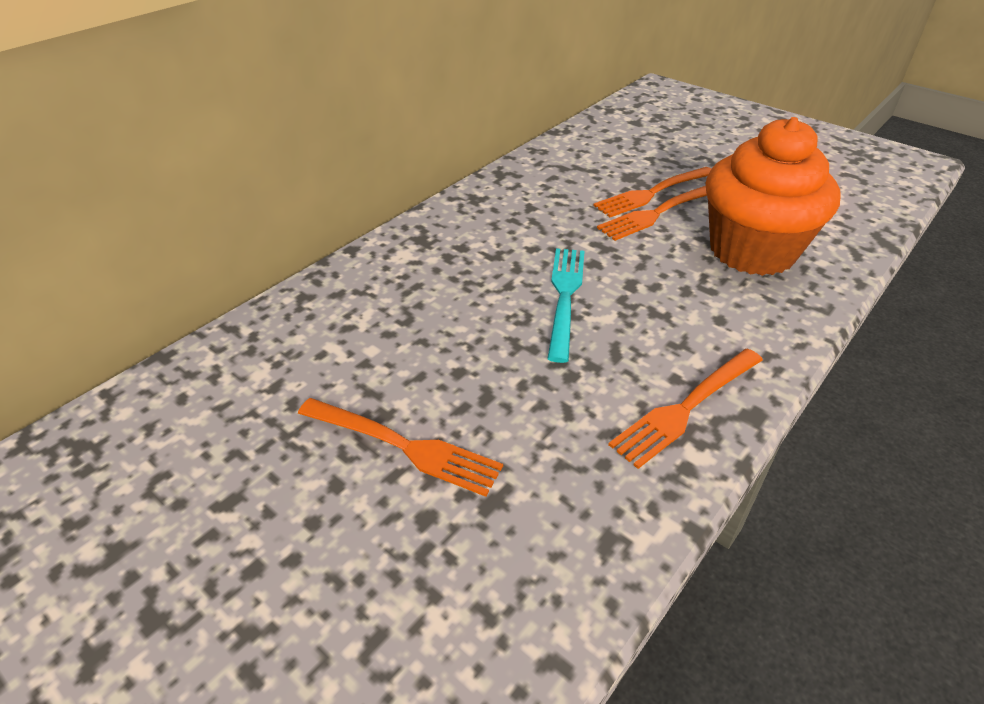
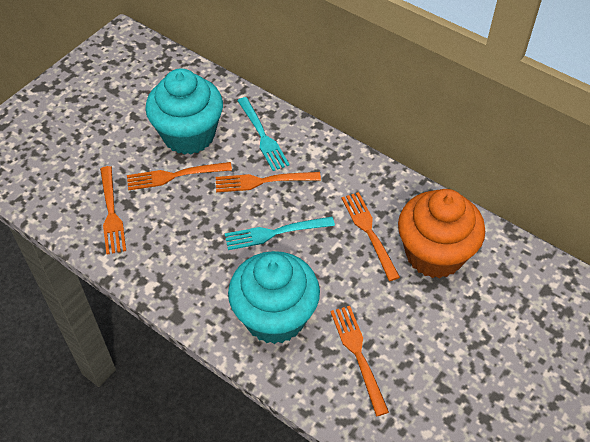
orange fork: [298,398,503,497] [593,167,711,217] [597,186,707,241] [608,349,763,469] = 4 -> [100,166,126,255] [127,162,232,190] [216,172,321,192] [330,306,389,416] [341,192,400,281] = 5
turquoise cupcake: none = 0 -> [145,68,223,155] [228,251,320,344] = 2
turquoise fork: [547,248,585,363] = 1 -> [225,217,335,250] [237,97,290,171] = 2

